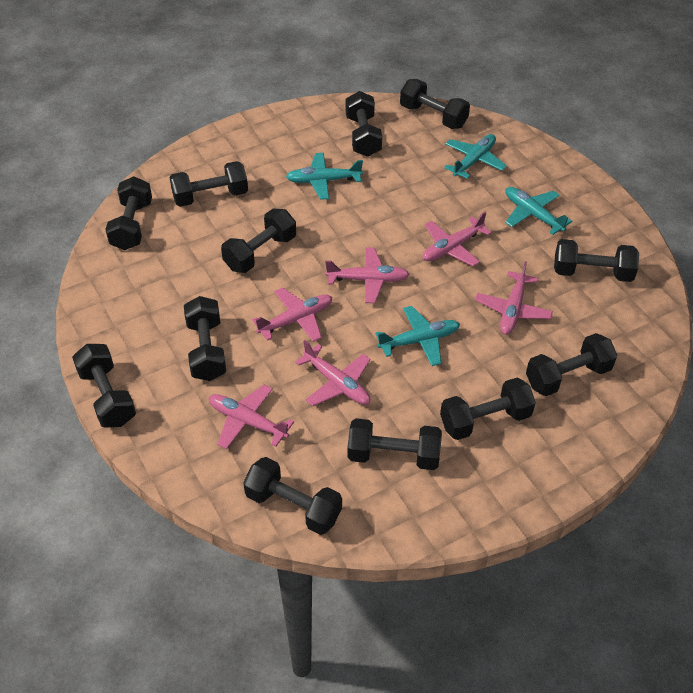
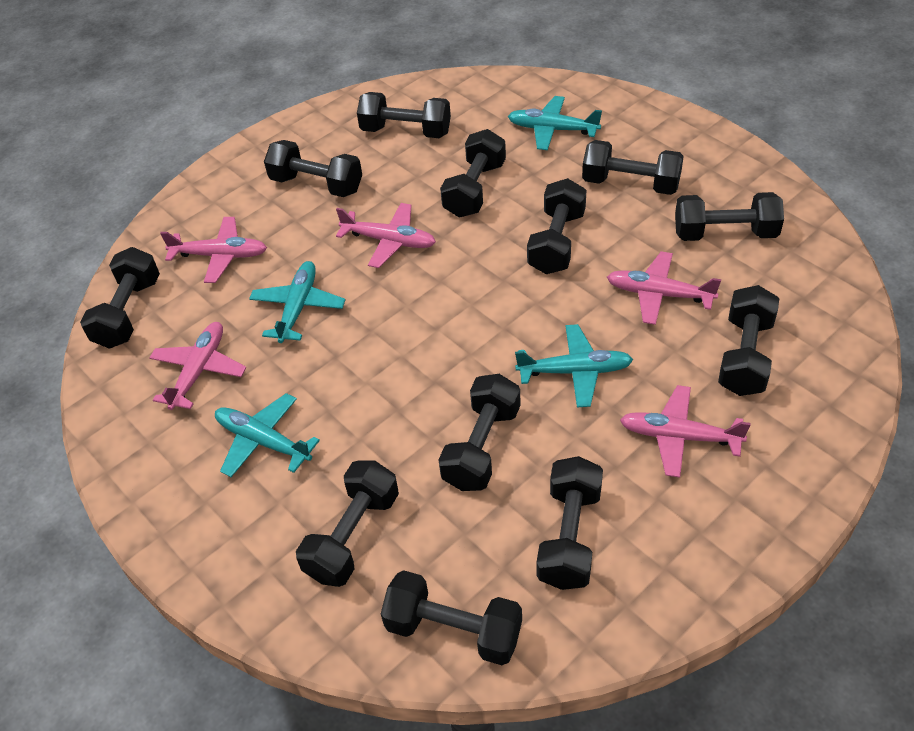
pink plane: [209,385,294,449] [252,287,332,342] [295,340,370,406] [325,248,410,303] [422,212,492,266] [475,261,553,335] = 6 -> [149,322,246,410] [160,217,267,283] [336,203,436,268] [607,251,721,325] [620,385,751,478] = 5

